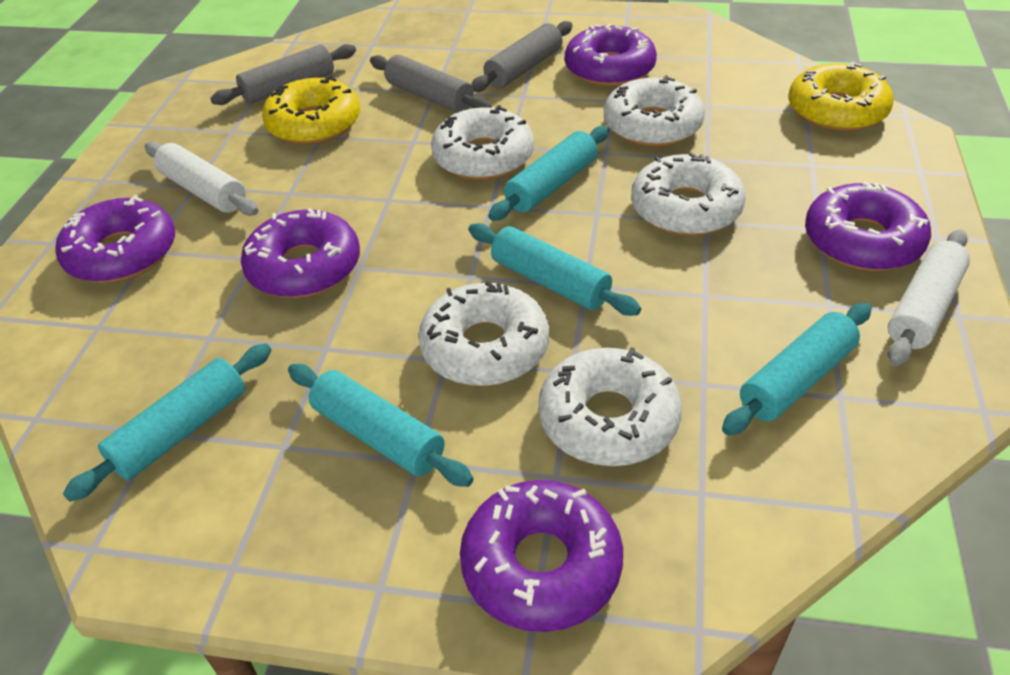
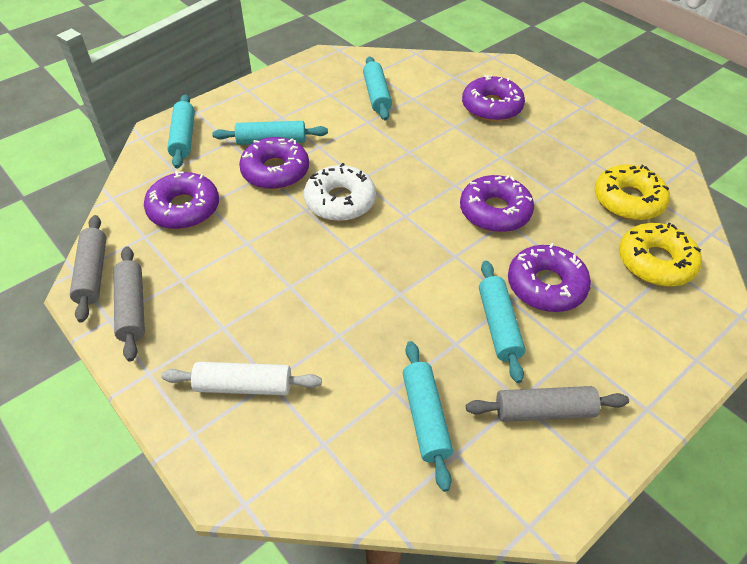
white donut: [418,281,549,386] [431,105,534,180] [538,347,682,466] [604,75,705,147] [631,152,746,236] = 5 -> [304,163,376,221] = 1
white rolling pin: [145,141,259,216] [888,229,970,366] = 2 -> [162,362,322,395] = 1

